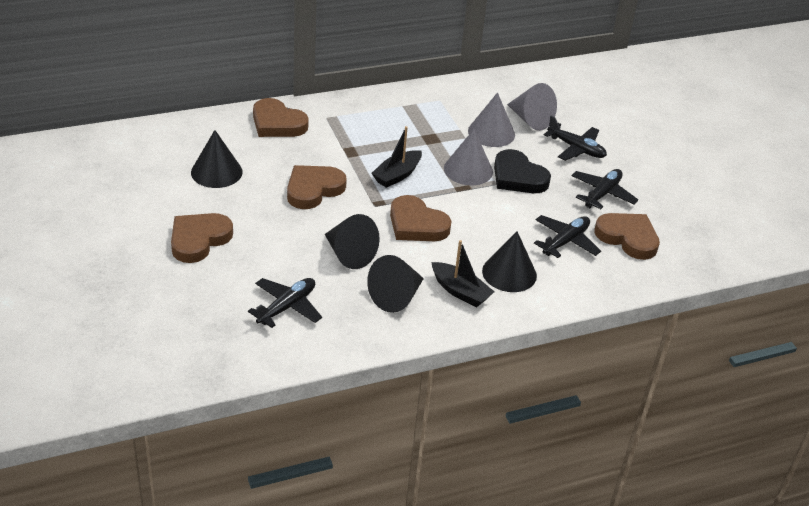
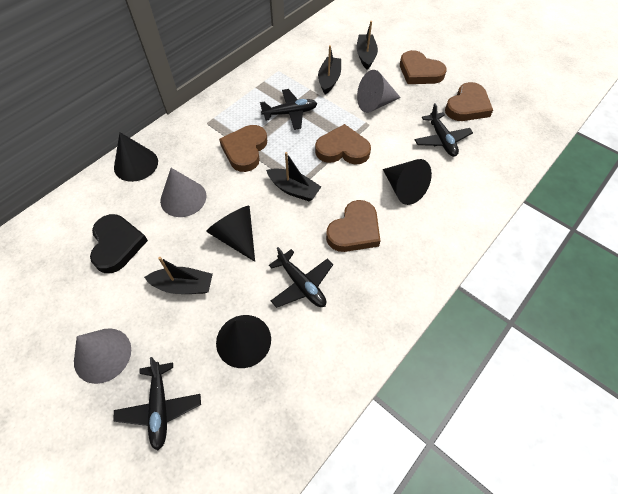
black boat: [372,126,422,188] [431,240,495,307] = 2 -> [144,257,213,294] [266,152,321,202] [318,45,341,94] [357,21,378,70] = 4

